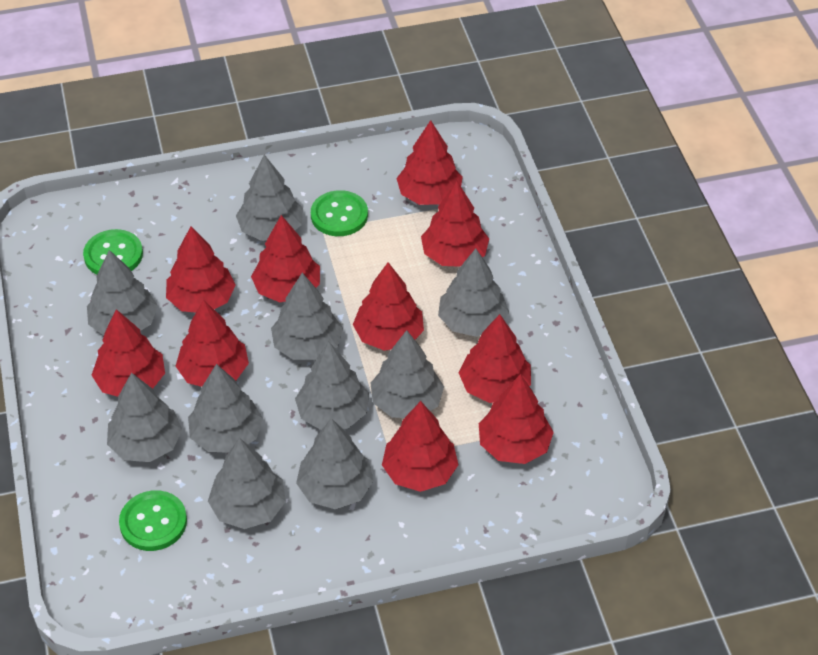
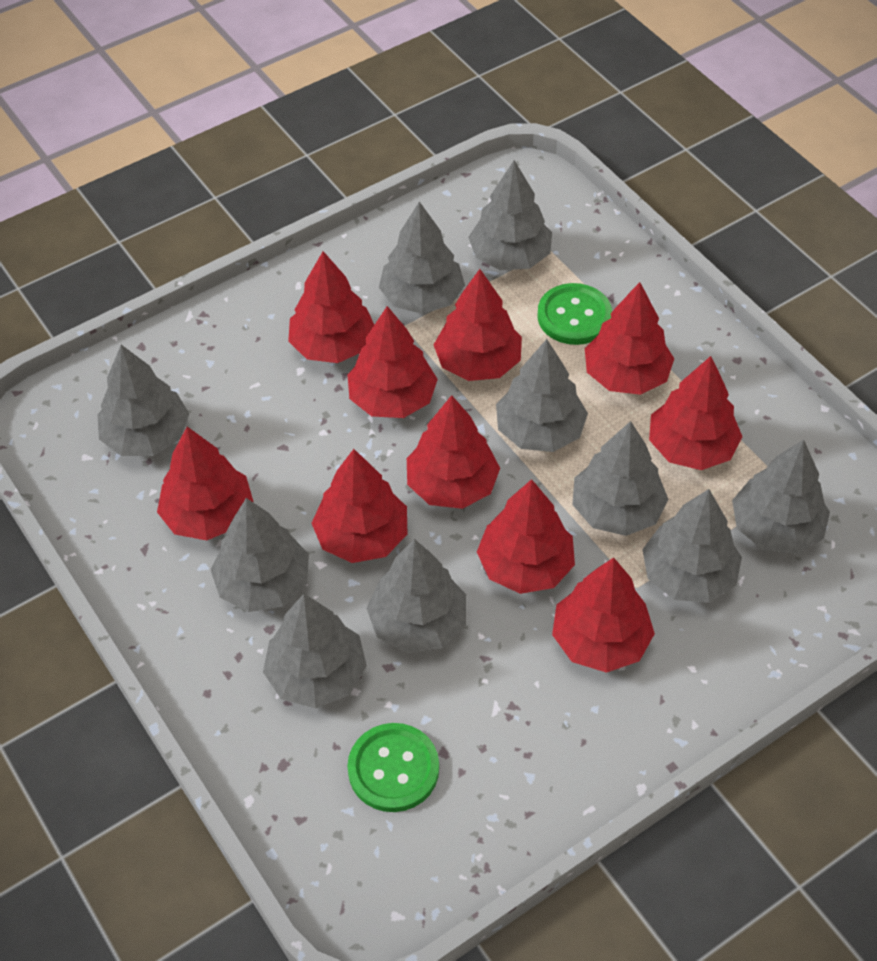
green button: [83,229,143,275] [119,490,187,551] [311,190,368,236] = 3 -> [347,723,439,812] [537,283,612,345] = 2

